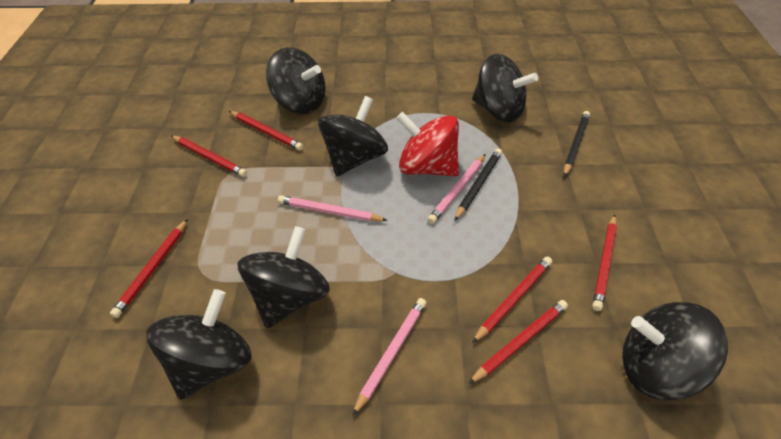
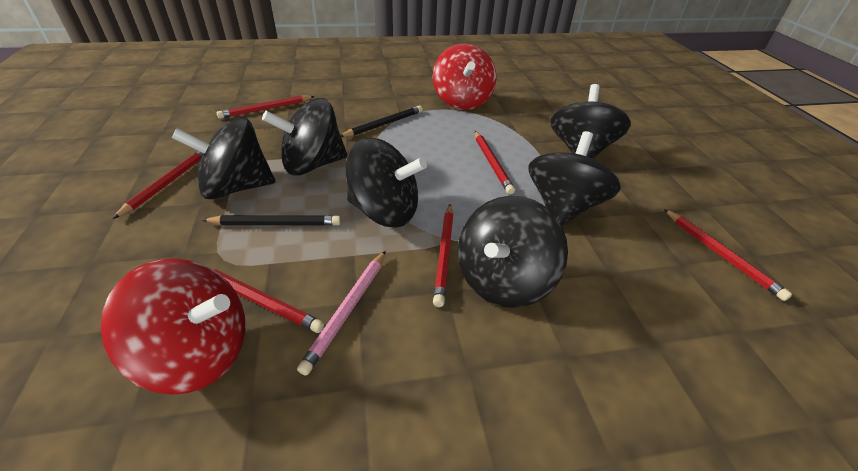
pink pencil: [278,195,388,221] [352,298,427,416] [428,154,486,224] = 3 -> [297,250,386,376] = 1
red spinning top: [396,112,459,176] = 1 -> [101,258,245,395] [433,44,497,110] = 2

